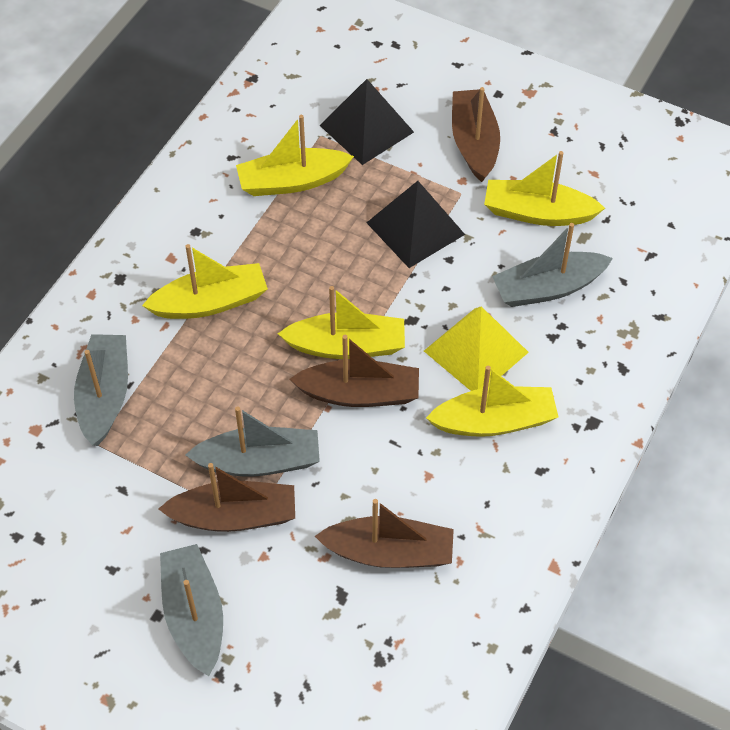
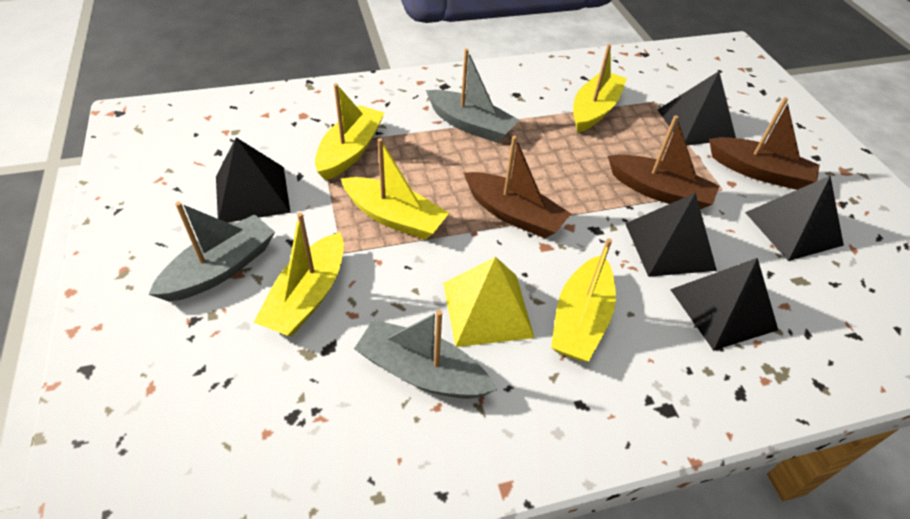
black pyramid: [320,79,414,165] [366,181,465,268] = 2 -> [216,137,291,223] [625,193,717,277] [658,71,736,146] [670,258,778,351] [745,176,844,261] = 5
brown boat: [158,463,295,532] [289,335,419,407] [315,499,454,568] [452,87,500,182] = 4 -> [464,136,571,238] [608,115,719,209] [709,97,820,190] = 3
grey boat: [74,334,128,446] [160,544,223,676] [185,406,320,477] [492,223,613,307] = 4 -> [148,202,275,302] [354,310,497,399] [426,48,519,143] = 3

